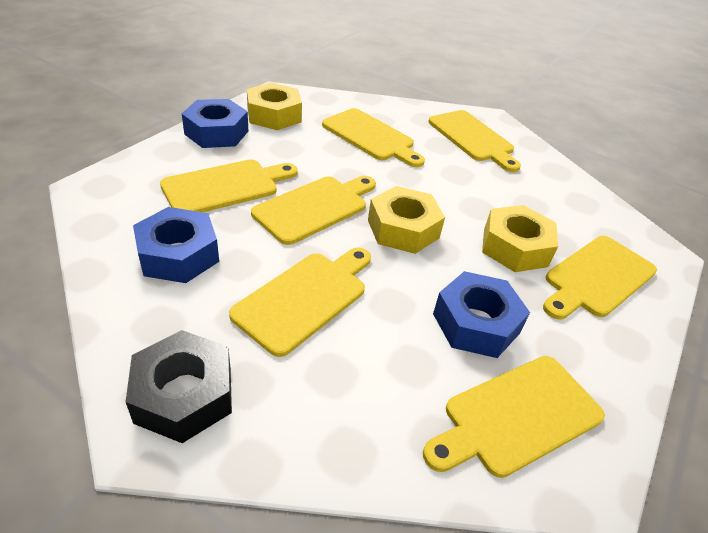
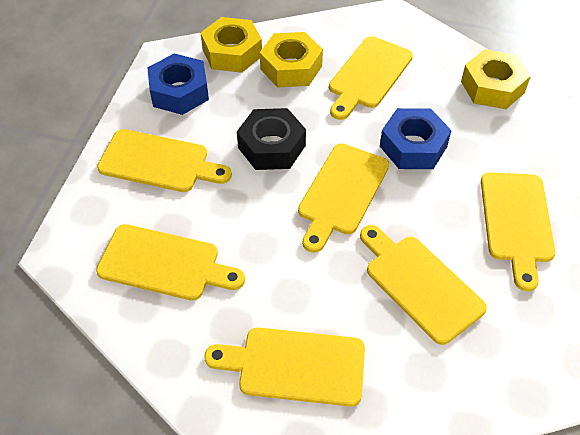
blue nut: [133,207,219,283] [182,99,248,148] [433,271,530,358] = 3 -> [147,53,209,115] [380,108,451,169] = 2

